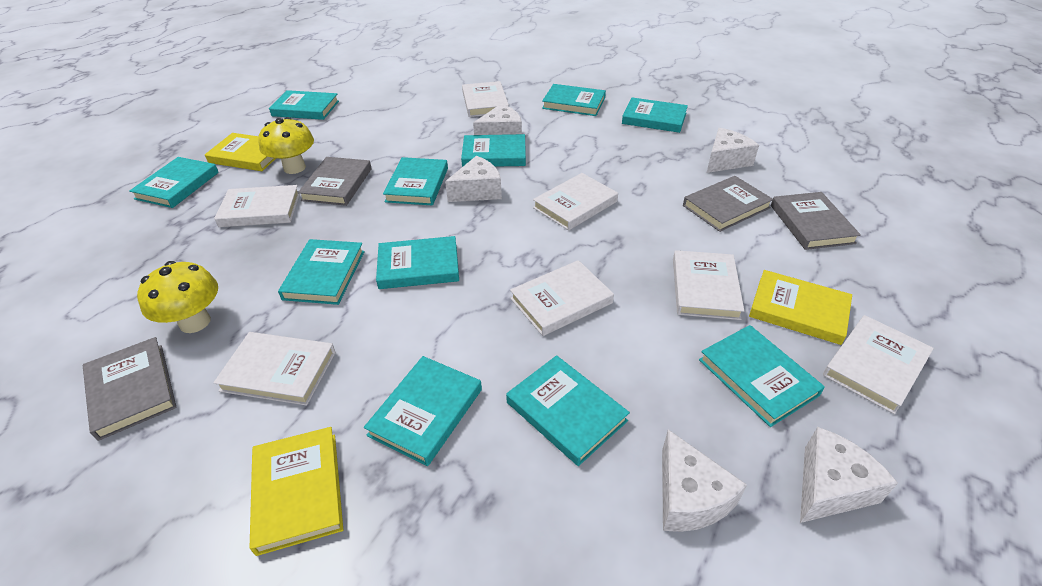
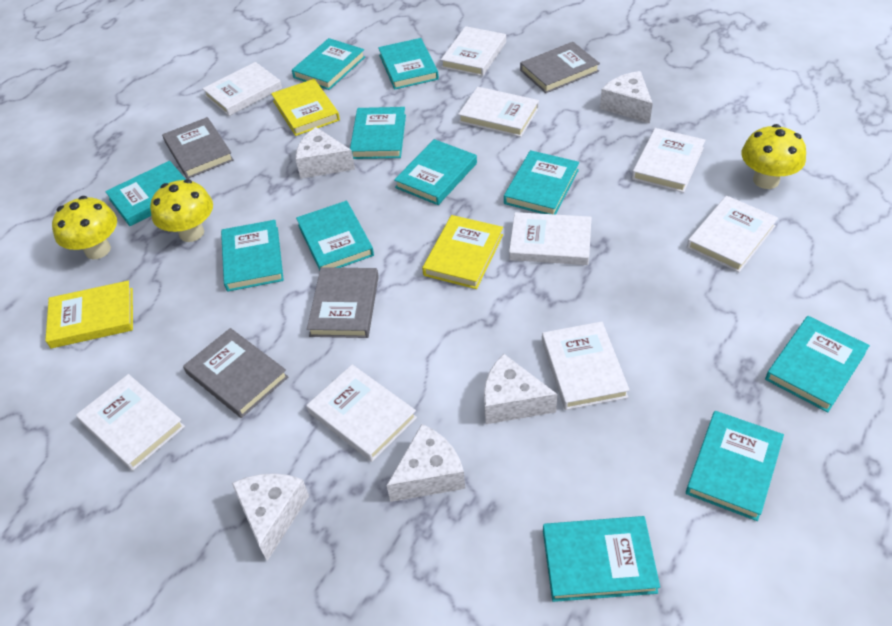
white book: [213,332,336,406] [214,185,300,227] [462,81,509,117] [510,260,614,336] [533,173,618,231] [673,250,744,320] [823,315,934,414] = 7 -> [76,374,185,471] [202,62,282,116] [306,364,417,462] [441,26,506,76] [458,87,539,137] [509,212,592,265] [542,322,630,410] [632,128,705,193] [687,196,778,272] = 9
yellow mushroom: [137,261,218,333] [258,117,314,174] = 2 -> [52,196,117,259] [150,179,213,242] [742,124,806,189] = 3

